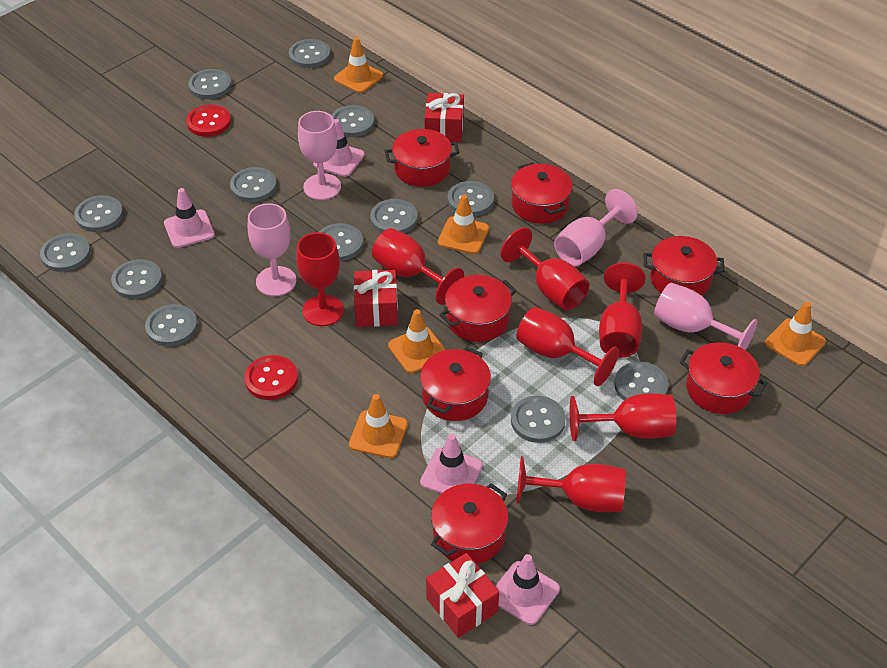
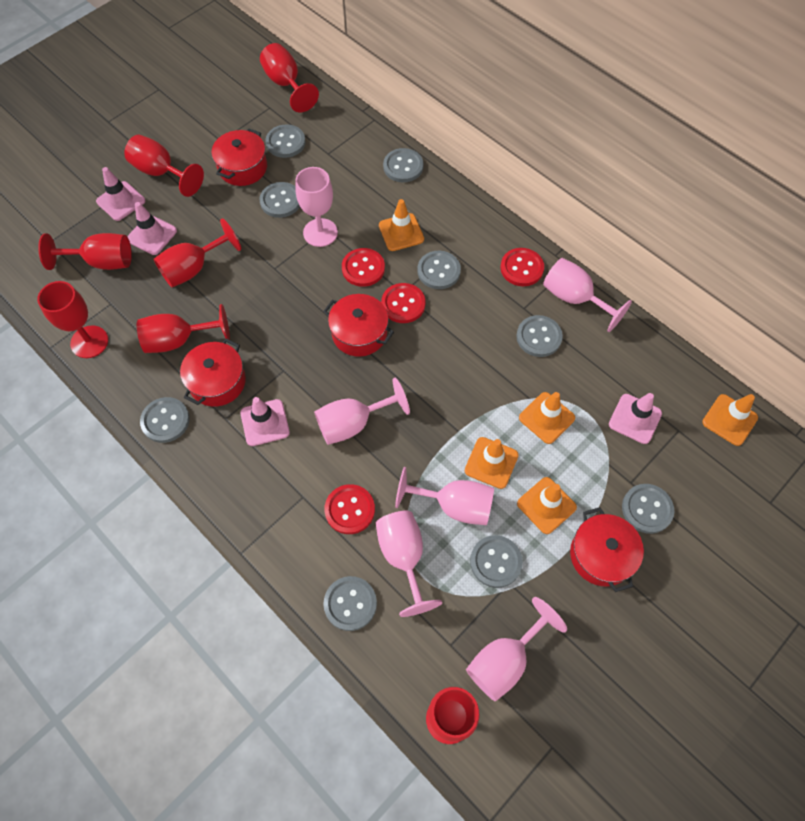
grey button: [40,233,91,272] [74,195,123,232] [111,259,162,299] [145,304,197,346] [188,69,232,99] [230,167,277,202] [289,39,330,68] [319,223,363,261] [331,105,374,137] [370,199,418,233] [448,181,494,216] [511,396,566,443] [614,361,668,400] = 13 -> [140,397,190,443] [259,182,300,218] [265,124,306,158] [323,576,377,631] [383,148,423,182] [417,251,461,289] [470,535,523,588] [516,315,563,357] [622,484,674,534] = 9
pink goblet: [248,203,296,296] [298,111,341,200] [554,189,638,266] [654,283,757,350] = 4 -> [295,167,338,247] [314,378,410,445] [376,511,442,617] [395,467,494,525] [466,597,567,702] [543,258,632,332] = 6
red button: [186,105,231,137] [244,355,298,400] = 2 -> [324,484,375,534] [342,248,385,287] [381,283,425,323] [500,248,544,286] = 4
red gift: [354,270,398,327] [424,93,464,142] [426,553,499,638] = 3 -> none = 0
red pot: [385,129,460,187] [420,347,491,421] [431,483,508,564] [440,275,516,342] [511,162,573,224] [644,236,725,296] [680,342,767,414] = 7 -> [180,339,246,406] [212,129,267,186] [323,294,394,357] [570,507,644,592] = 4

